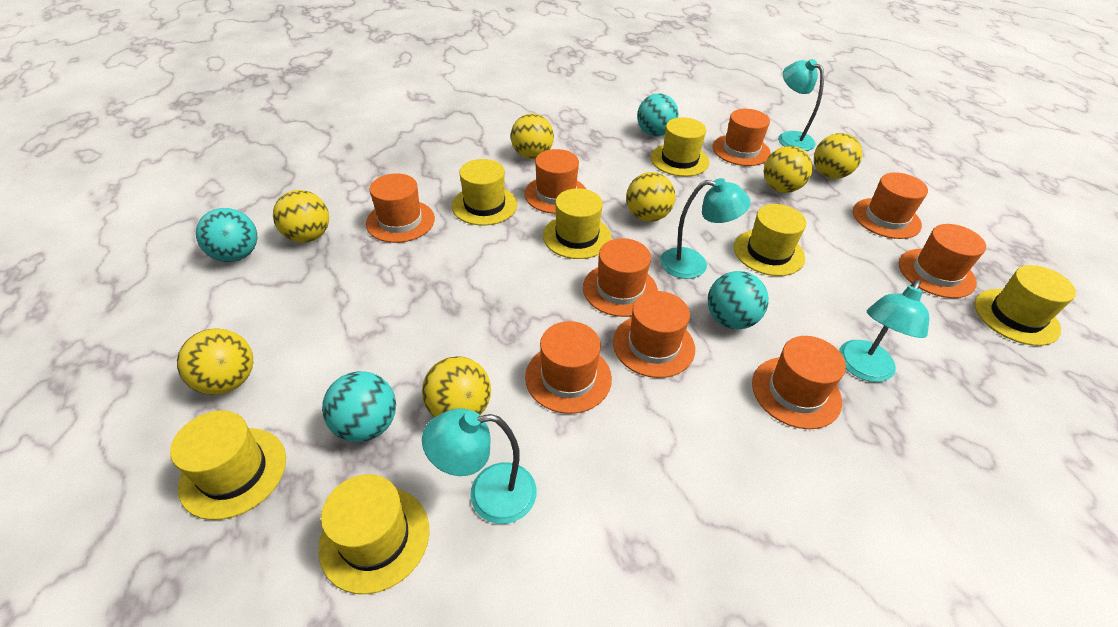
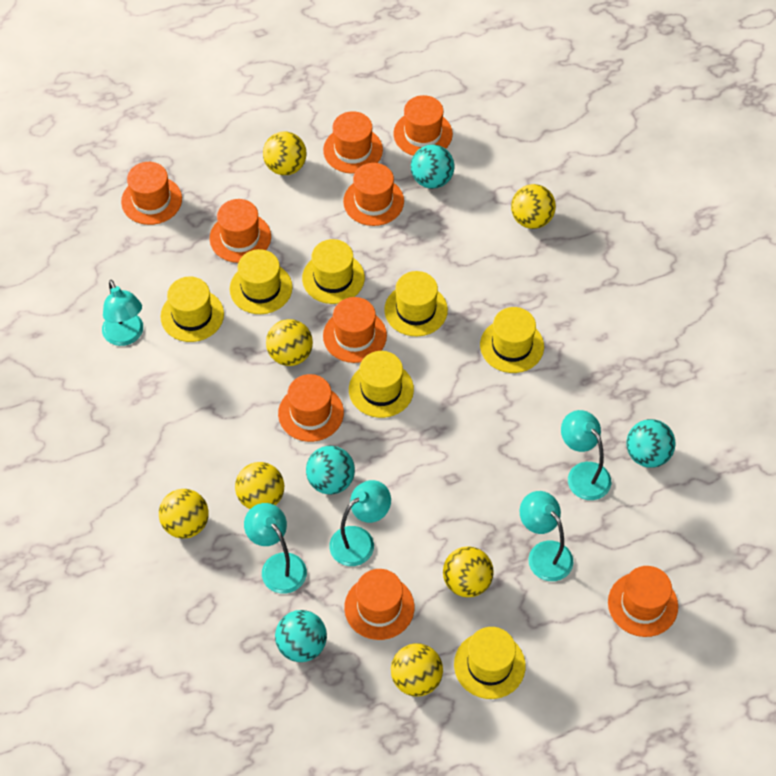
turquoise lamp: [422,408,537,524] [660,178,750,279] [778,59,824,151] [839,280,929,382] = 4 -> [102,280,143,346] [244,503,307,594] [329,480,391,566] [520,491,573,581] [561,410,611,500] = 5

